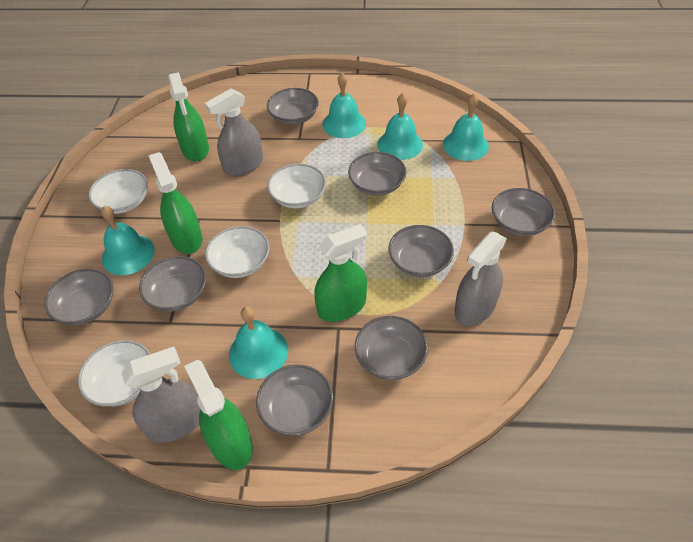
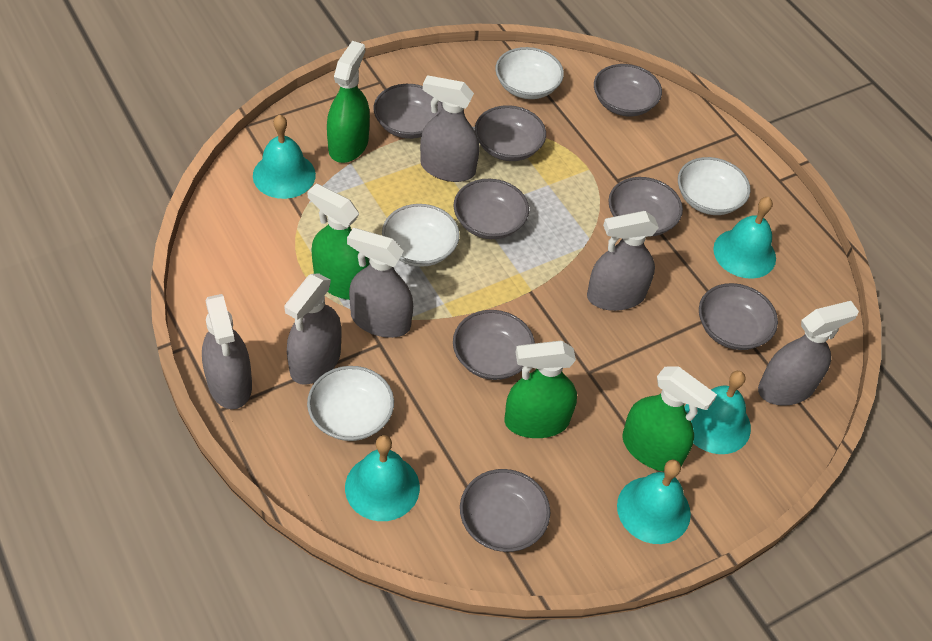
grey spray bottle: [121,347,200,443] [205,89,263,176] [454,232,507,326] = 3 -> [202,294,252,409] [284,273,341,385] [347,228,413,338] [420,75,480,182] [587,211,659,311] [758,301,859,406] = 6

